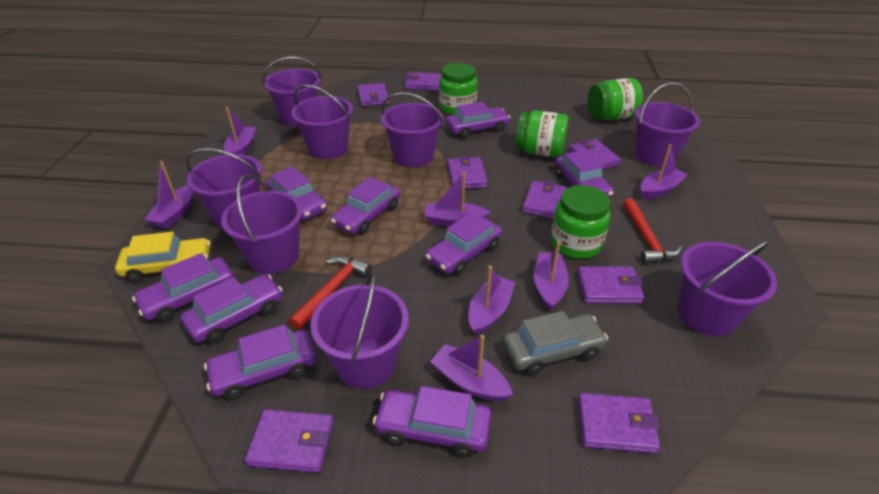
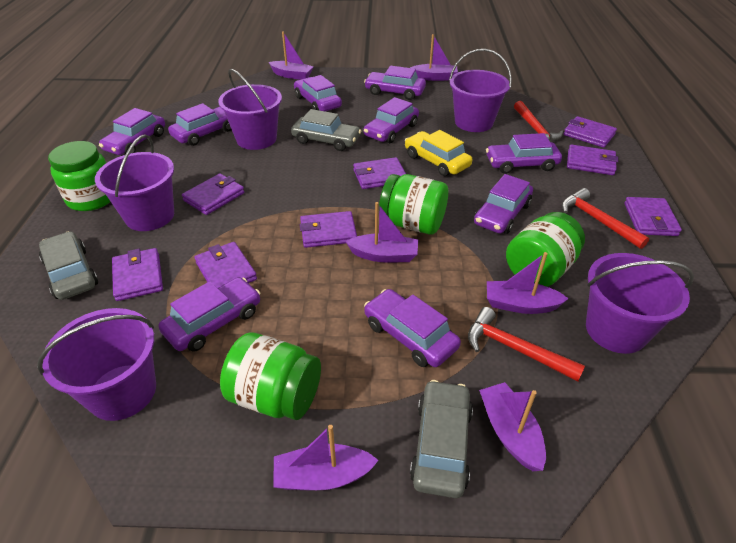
grey car: [503,311,608,375] = 1 -> [39,231,98,300] [291,109,361,151] [410,380,473,498] = 3
purple boat: [144,161,193,229] [224,106,256,155] [425,172,490,227] [430,335,513,401] [468,266,515,335] [534,241,569,311] [640,144,687,199] = 7 -> [269,31,314,80] [273,425,378,490] [345,202,418,263] [410,34,458,81] [479,382,546,471] [487,252,569,314] = 6
purple bucket: [186,148,262,228] [221,174,303,274] [262,57,321,126] [291,85,353,159] [310,271,409,389] [381,92,443,167] [635,83,700,166] [678,240,777,336] = 8 -> [37,308,156,421] [95,134,174,231] [218,69,282,150] [449,49,512,132] [586,253,694,354] = 5
red hammer: [289,256,372,330] [623,198,682,264] = 2 -> [468,307,585,381] [514,101,563,142] [562,188,649,249] = 3

